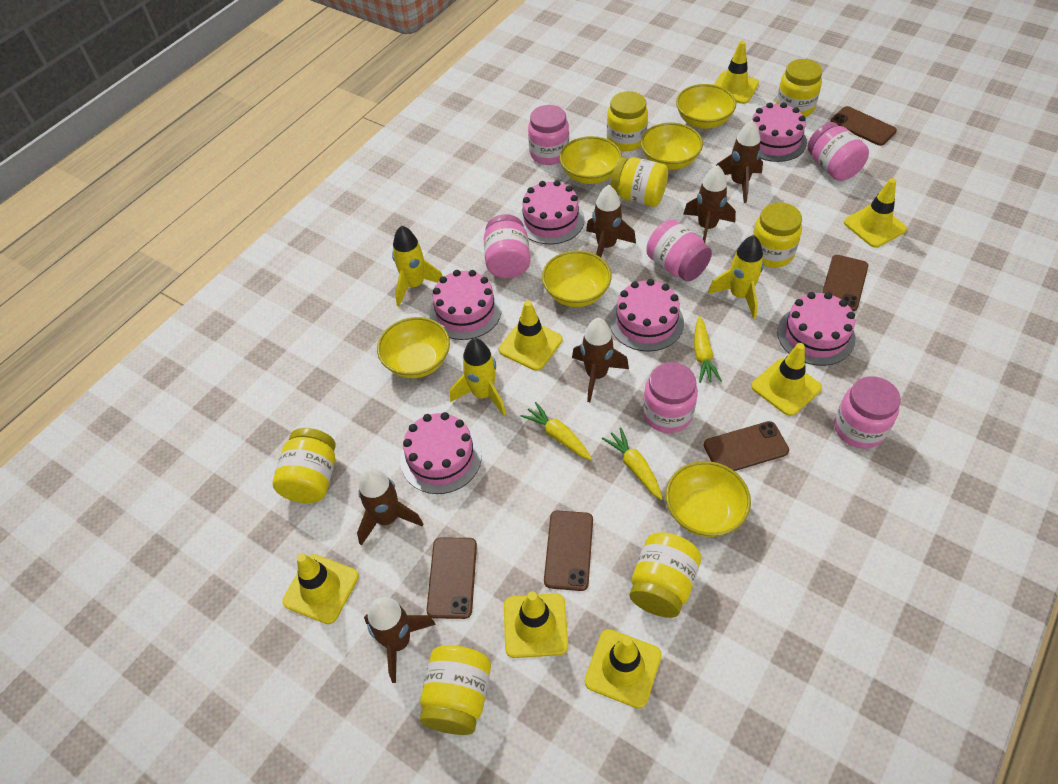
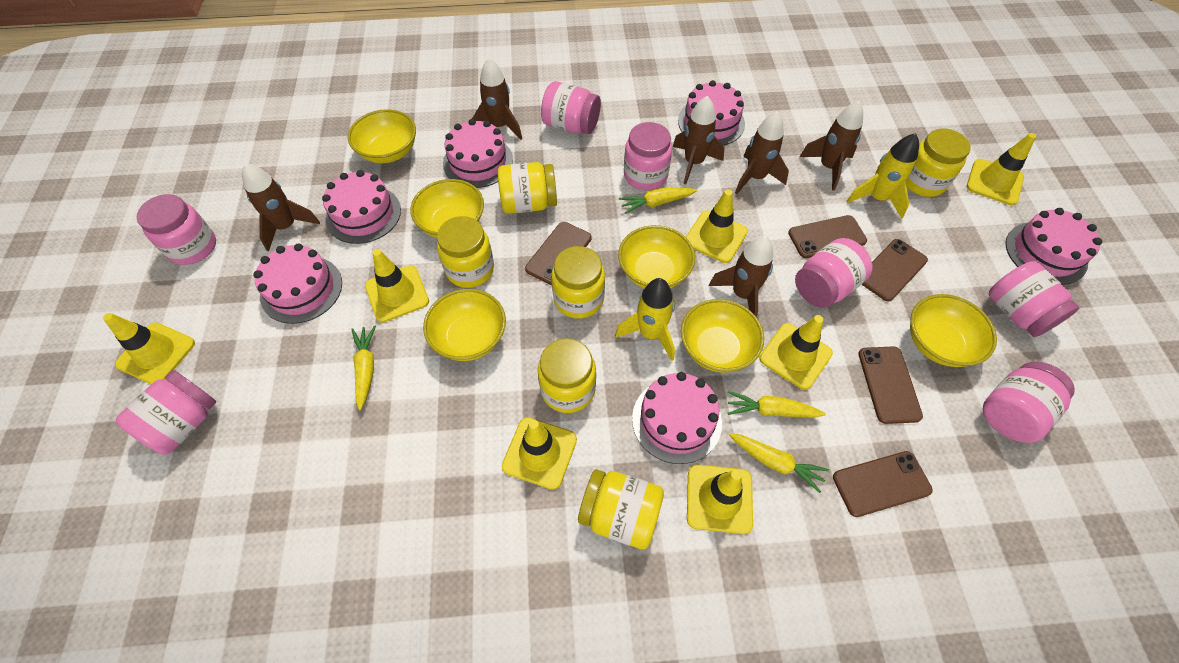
pink jar: [484,214,530,278] [528,105,569,165] [643,362,698,433] [646,220,712,282] [808,122,869,181] [834,376,901,449] = 6 -> [116,370,216,455] [136,194,216,265] [541,81,601,134] [624,122,672,190] [795,238,873,308] [983,362,1075,443] [989,261,1080,337] = 7
yellow carrot: [521,402,592,460] [602,428,663,500] [694,316,722,383] = 3 -> [351,325,376,410] [619,187,697,214] [728,391,826,418] [729,433,829,493] = 4
yellow jar: [273,428,335,503] [420,645,491,735] [607,91,648,151] [610,157,668,207] [630,532,701,618] [753,202,802,268] [776,59,822,117] = 7 -> [437,216,494,288] [498,162,557,214] [538,338,596,413] [552,246,605,319] [578,469,664,549] [906,129,971,197] = 6
yellow rocket: [392,225,443,306] [450,338,506,416] [708,235,764,319] = 3 -> [615,278,675,361] [847,133,919,219] = 2

